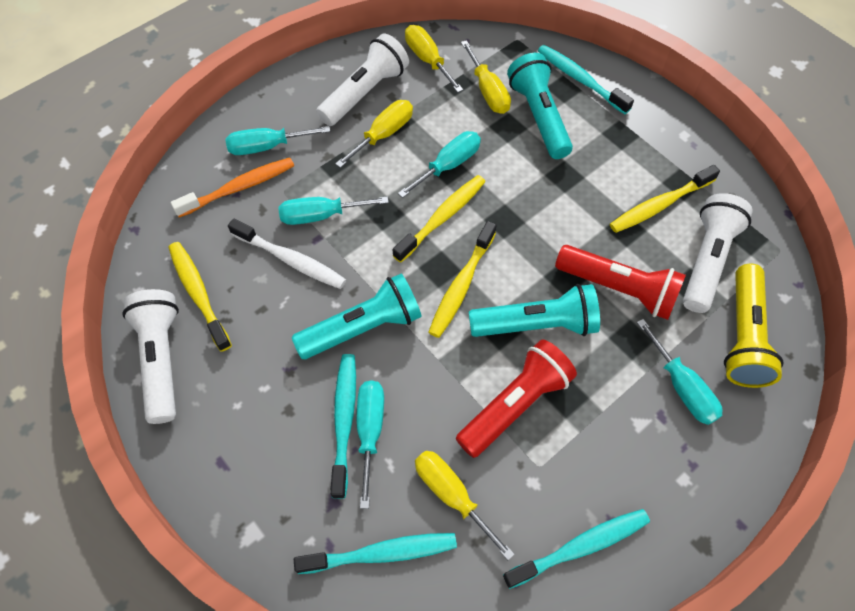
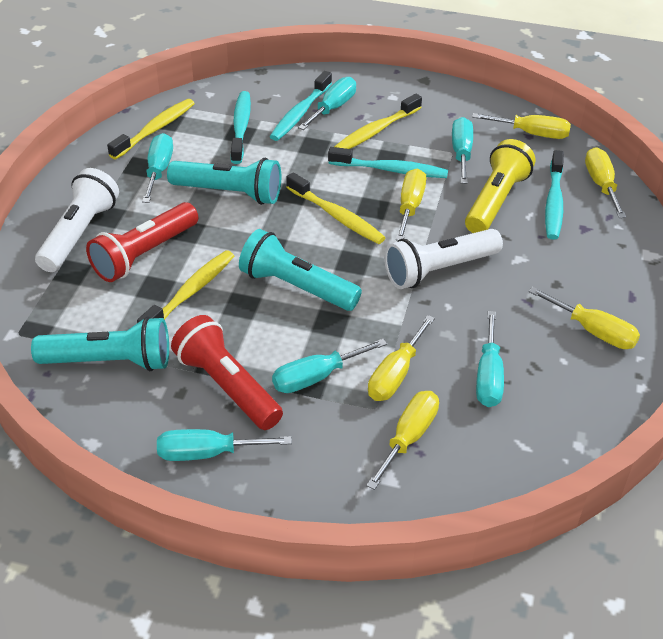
orange toothbrush: [170,157,294,218] = 1 -> none = 0
turquoise screwdriver: [225,126,331,155] [278,196,389,225] [357,380,384,509] [398,131,481,198] [637,319,722,425] = 5 -> [142,133,173,203] [157,429,292,461] [272,339,387,393] [298,77,356,130] [452,117,473,184] [476,311,504,407] = 6
white flashlight: [123,289,179,424] [316,34,409,126] [683,193,753,313] = 3 -> [35,168,119,272] [384,229,503,289] = 2
white toothbrush: [228,219,346,289] = 1 -> none = 0
yellow screwdriver: [335,100,413,168] [405,25,463,93] [415,451,515,561] [461,40,511,114] = 4 -> [366,391,439,490] [368,315,435,401] [396,168,426,241] [472,113,571,139] [529,287,640,349] [585,147,626,218] = 6

